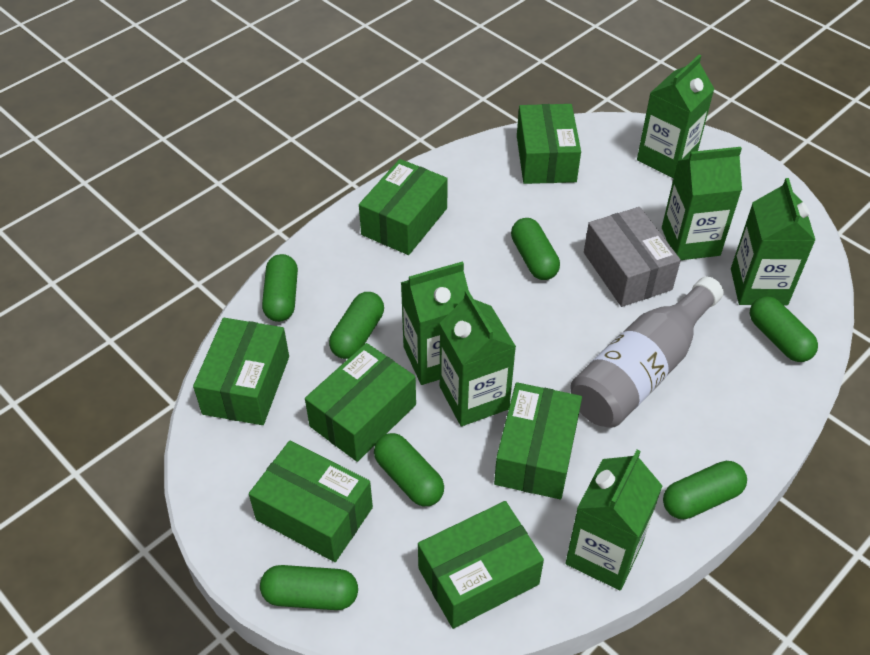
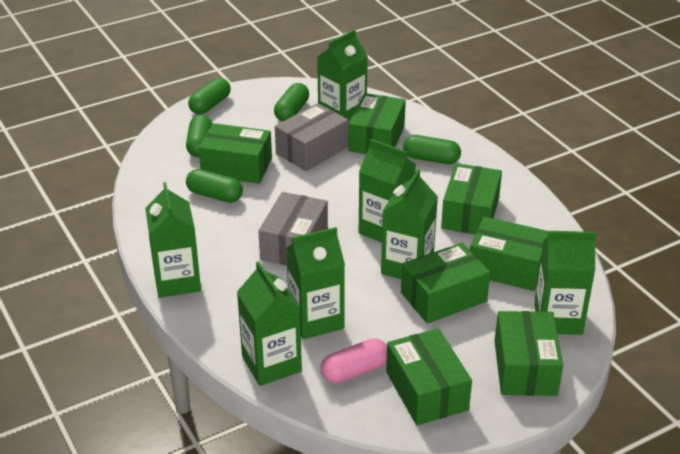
green capsule: [260,565,358,610] [262,254,298,322] [329,292,384,359] [374,433,444,506] [511,218,560,280] [663,461,747,519] [750,296,818,362] = 7 -> [186,114,212,157] [186,169,243,203] [188,78,231,114] [274,83,309,122] [403,135,461,164] = 5
green carton: [401,261,469,385] [440,290,516,426] [565,450,662,590] [637,55,714,178] [662,147,742,260] [731,178,816,305] = 6 -> [145,182,201,298] [237,261,302,386] [286,227,345,339] [317,29,368,122] [359,139,416,243] [381,169,438,279] [534,231,597,335] = 7
grey bottle: [570,276,724,428] = 1 -> none = 0
grey box: [584,207,681,307] = 1 -> [258,192,328,265] [275,103,349,171] = 2
pink capsule: none = 0 -> [321,338,387,384] = 1

